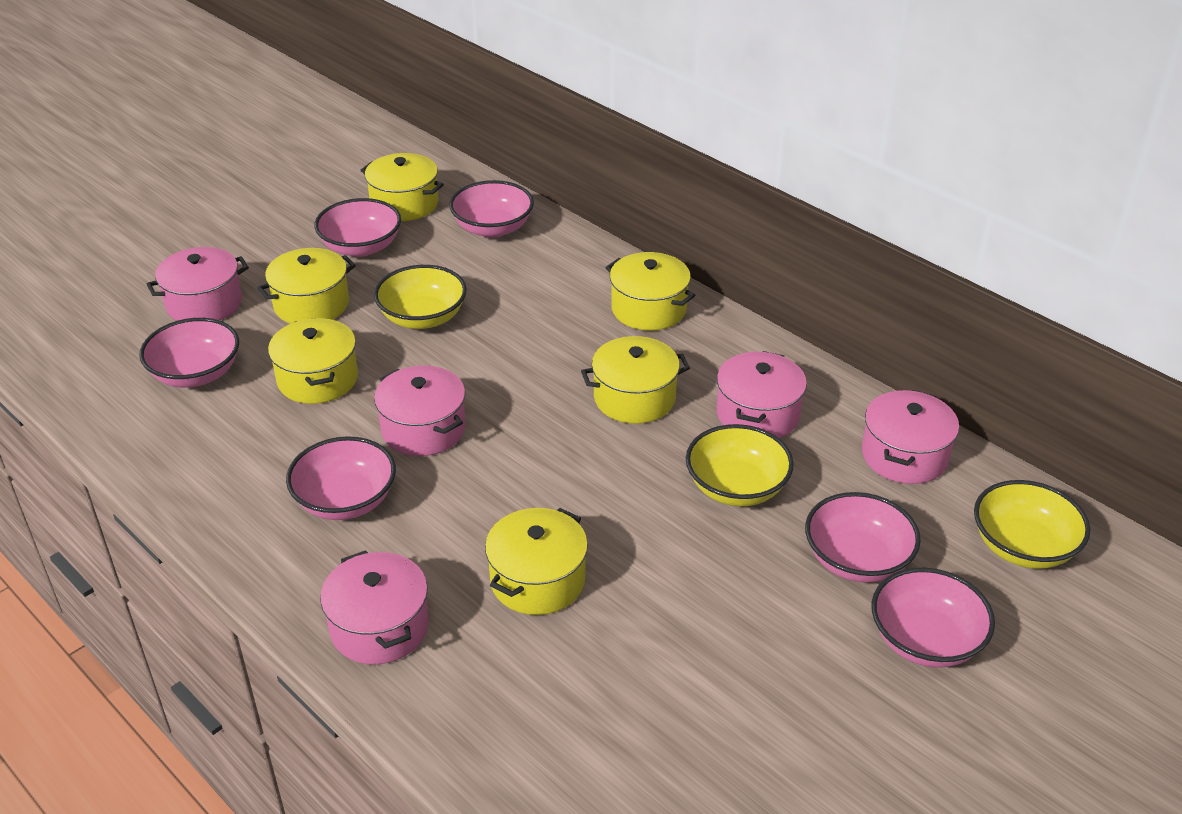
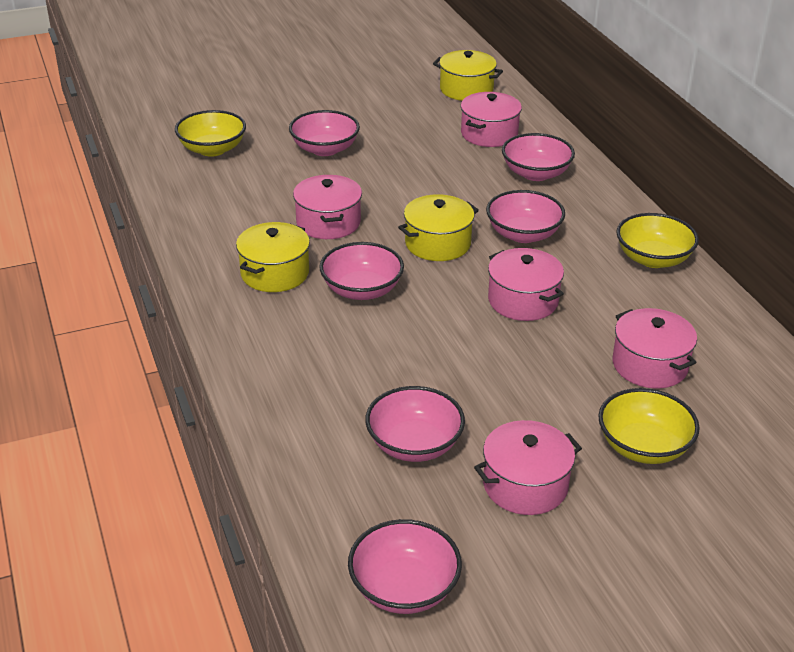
yellow pot: [257,248,356,324] [268,318,358,404] [360,153,444,221] [485,508,588,615] [581,336,690,424] [606,252,696,330] = 6 -> [236,222,310,292] [398,194,479,261] [433,50,503,101] = 3

